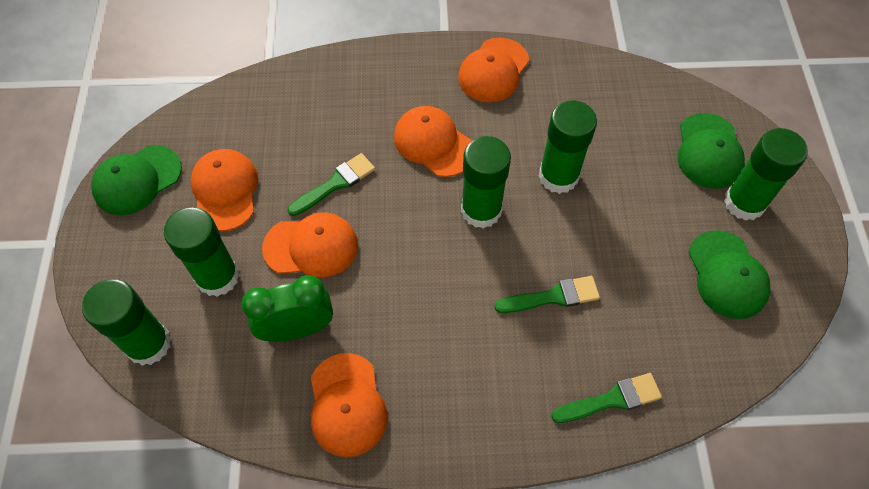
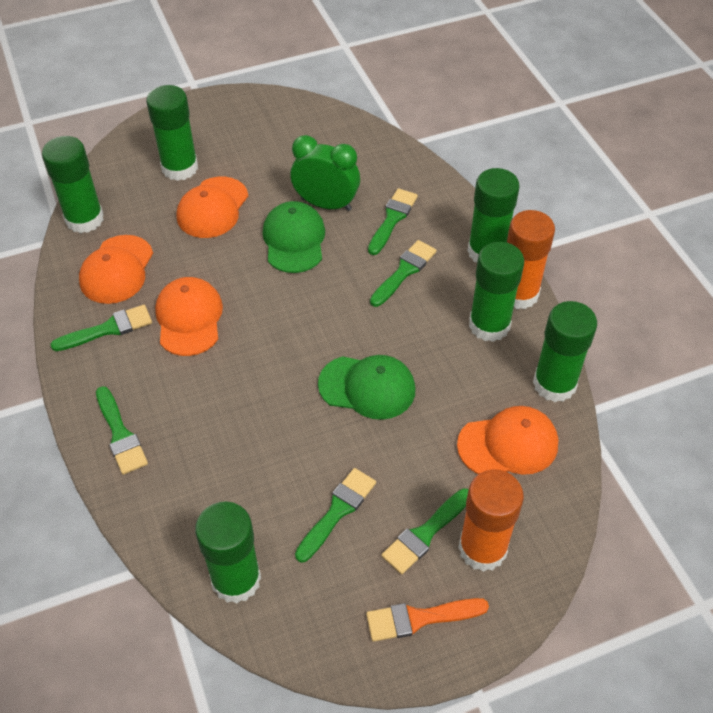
green brush: [287,153,375,216] [494,276,600,313] [552,373,662,423] = 3 -> [50,305,152,351] [96,386,148,475] [295,468,376,563] [368,188,418,255] [370,240,437,307] [381,488,468,574] = 6
green cap: [91,145,182,215] [678,113,745,189] [689,230,770,319] = 3 -> [262,201,325,273] [318,355,415,420] = 2
green glue stick: [82,279,171,366] [164,207,239,297] [461,136,511,229] [539,100,597,194] [724,128,808,221] = 5 -> [42,136,104,233] [146,85,198,181] [195,501,261,604] [467,168,520,262] [469,242,524,342] [533,301,597,402] = 6
orange brush: none = 0 -> [366,598,489,642] = 1
orange cap: [191,149,258,231] [262,212,358,277] [311,353,388,457] [394,106,472,177] [458,38,529,103] = 5 -> [79,235,153,304] [155,277,223,356] [177,177,248,238] [457,406,558,475] = 4
orange glue stick: none = 0 -> [458,469,524,572] [507,210,555,309] = 2

